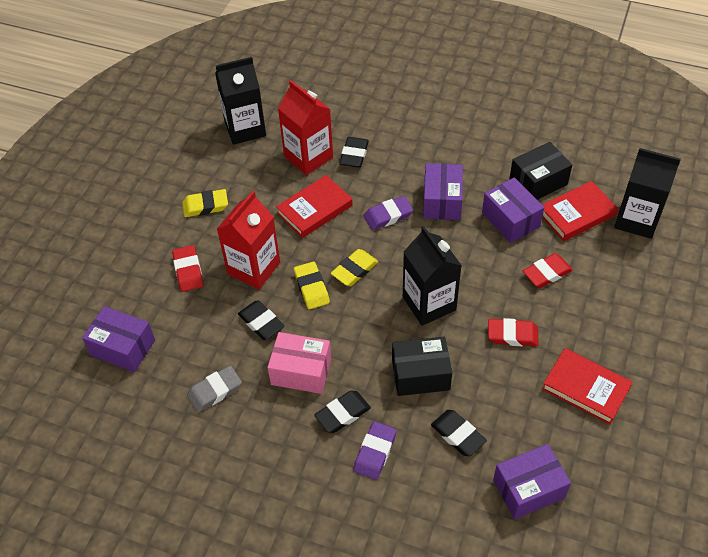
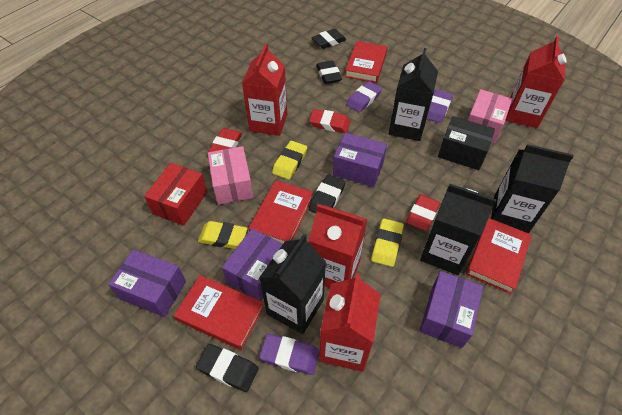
black box: [392,337,452,396] [509,142,572,200] = 2 -> [438,116,495,170] = 1
black carton: [215,57,266,145] [403,226,462,326] [614,148,681,239] = 3 -> [259,234,326,334] [388,48,438,141] [420,184,496,275] [491,144,573,233] = 4
grey eraser: [187,365,242,412] = 1 -> none = 0
pink box: [267,332,331,394] = 1 -> [208,146,254,205] [468,89,512,144] = 2
purple eraser: [353,421,397,480] [364,196,413,230] = 2 -> [259,334,319,375] [346,81,382,112] [427,90,453,123] = 3
red book: [276,175,353,238] [542,181,618,241] [542,348,633,425] = 3 -> [174,275,264,350] [248,180,313,243] [345,41,387,83] [466,218,532,294] = 4
red box: none = 0 -> [144,163,208,226] = 1
red carton: [217,191,280,289] [278,80,333,175] = 2 -> [242,43,287,136] [308,204,368,288] [319,273,380,372] [506,36,567,128] = 4

